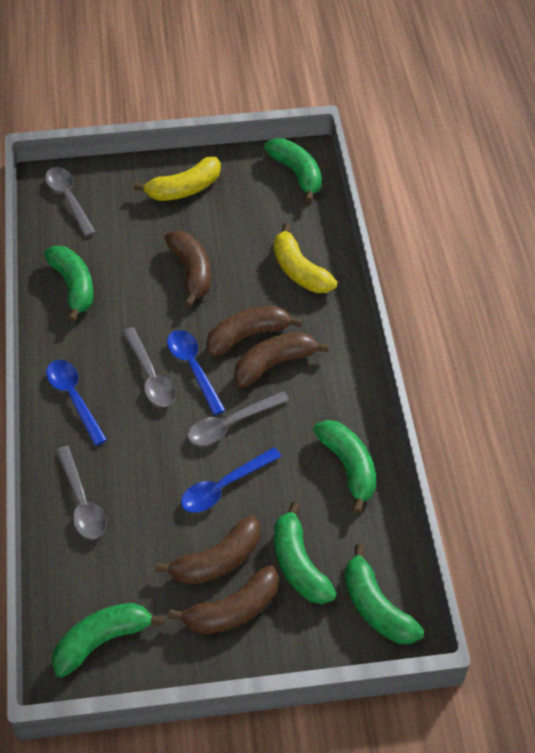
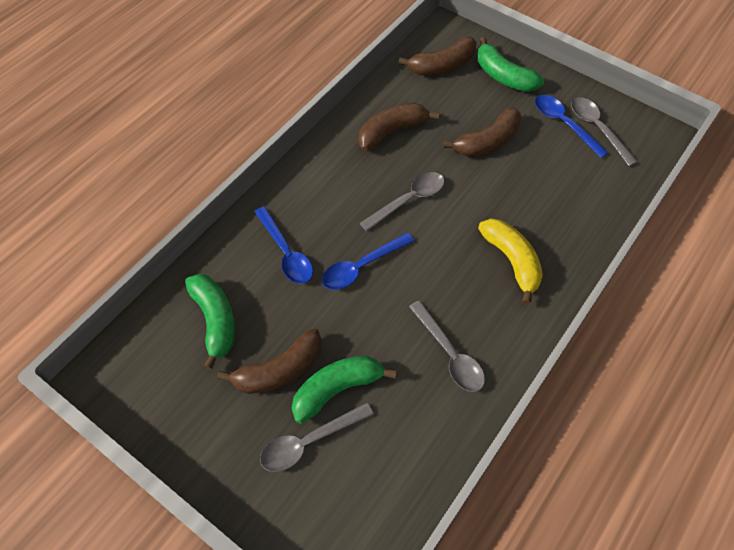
brown banana: [156,515,260,585] [165,231,211,307] [168,565,279,634] [206,306,303,356] [234,332,329,387] = 5 -> [217,328,322,394] [359,103,439,151] [398,36,477,75] [443,107,521,157] = 4
green banana: [44,246,94,322] [52,603,165,678] [264,138,322,203] [274,501,337,604] [313,420,376,513] [345,544,424,644] = 6 -> [185,274,235,370] [292,356,397,424] [477,37,544,92] = 3
yellow banana: [134,157,221,201] [274,223,337,293] = 2 -> [478,218,543,304] = 1

